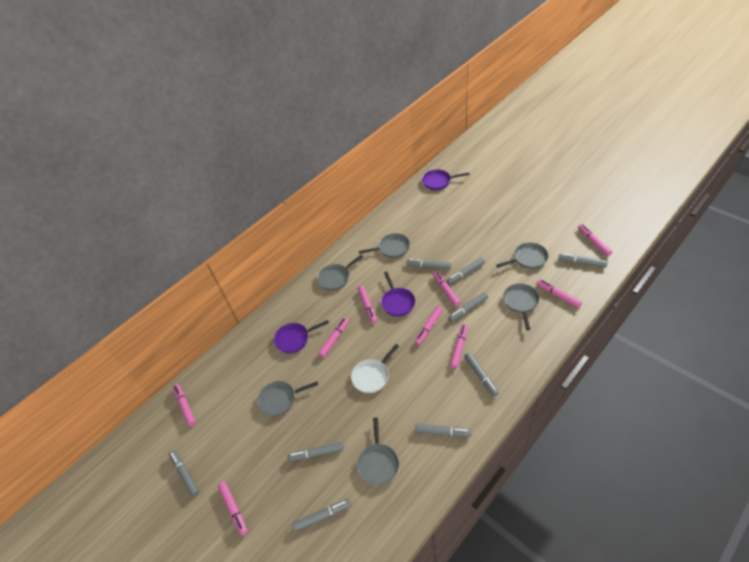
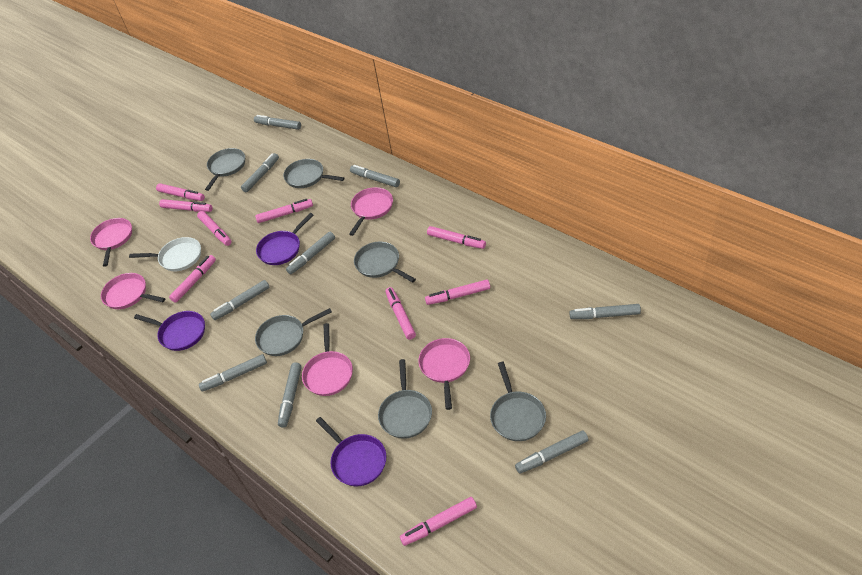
pink pan: none = 0 -> [90,218,132,267] [101,273,165,309] [302,323,353,396] [349,187,393,236] [418,338,470,410] = 5

